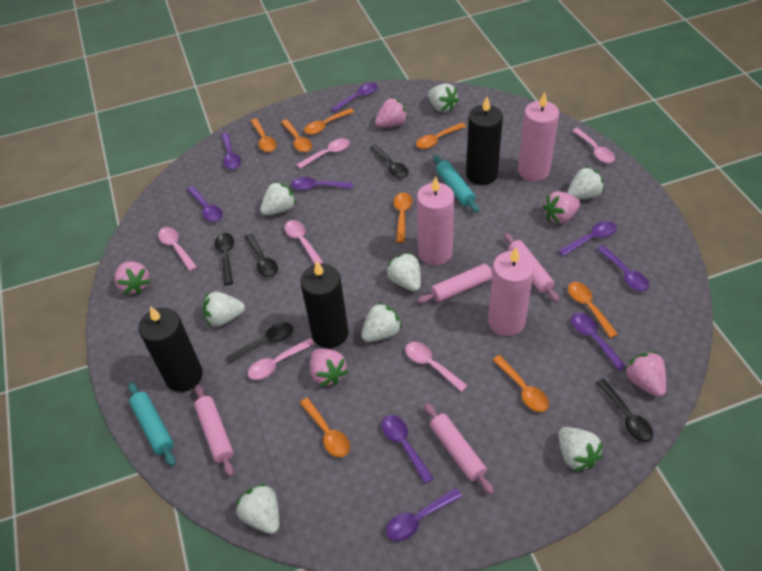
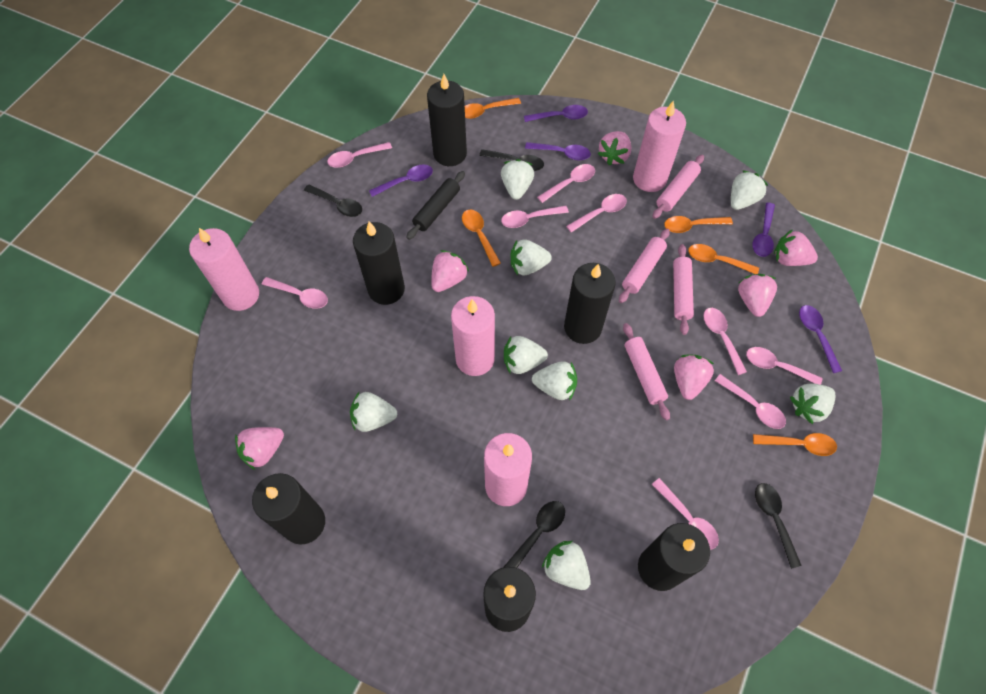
black candle: [138,306,203,392] [300,261,349,348] [466,97,503,185] = 3 -> [252,473,325,545] [353,222,405,305] [427,74,467,166] [483,567,536,632] [564,263,616,344] [638,523,710,591] = 6
black rolling pin: none = 0 -> [406,171,465,240] = 1
black spoon: [215,233,234,286] [226,322,293,364] [245,233,278,277] [370,145,409,179] [596,378,653,443] = 5 -> [304,184,362,217] [479,149,544,171] [504,501,565,568] [755,483,802,569] = 4
orange spoon: [250,118,277,152] [281,119,312,152] [300,398,350,457] [304,108,354,135] [394,192,412,243] [416,123,466,149] [493,355,549,412] [568,282,618,338] = 8 -> [462,210,501,267] [465,98,521,119] [664,216,733,233] [688,244,759,274] [753,433,837,456] = 5
pink candle: [417,176,454,266] [488,247,534,336] [518,92,559,182] = 3 -> [189,228,259,311] [451,296,495,376] [484,433,532,506] [633,100,686,192] = 4
pink spoon: [158,227,197,271] [248,338,315,380] [285,220,324,264] [297,138,350,169] [405,342,468,392] [572,128,615,163] = 6 -> [262,277,328,309] [327,142,392,168] [501,206,569,228] [537,164,595,203] [566,194,627,233] [652,478,719,550] [703,308,747,375] [715,374,786,429] [746,347,822,385] = 9
pink strawberry: [114,261,150,294] [310,348,348,387] [375,98,408,127] [543,191,580,224] [624,351,666,397] = 5 -> [235,427,284,470] [431,250,469,292] [598,131,632,165] [674,354,714,400] [738,274,777,317] [774,229,818,266] = 6
purple spoon: [187,186,223,222] [221,133,241,169] [291,177,353,190] [331,83,378,112] [382,415,434,484] [386,488,462,541] [558,221,617,256] [571,313,626,371] [596,245,649,291] = 9 -> [369,164,433,197] [524,105,588,122] [525,142,591,160] [752,202,775,257] [799,305,842,373] = 5
turquoise rolling pin: [128,382,175,466] [433,155,479,213] = 2 -> none = 0

